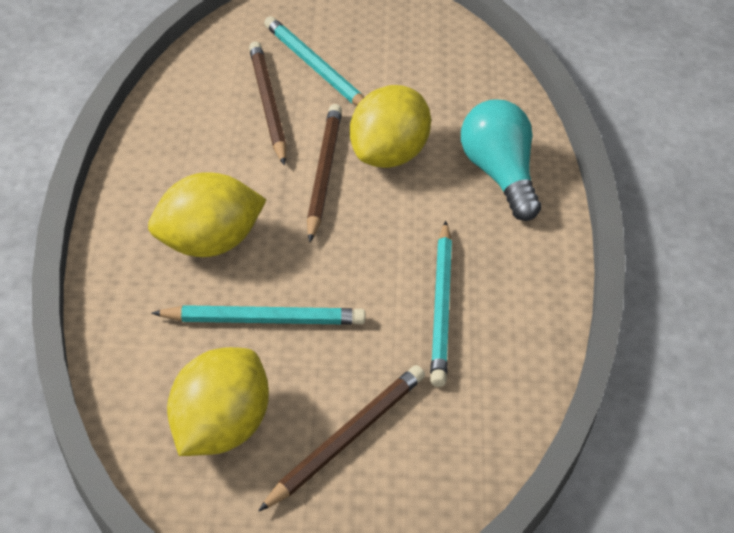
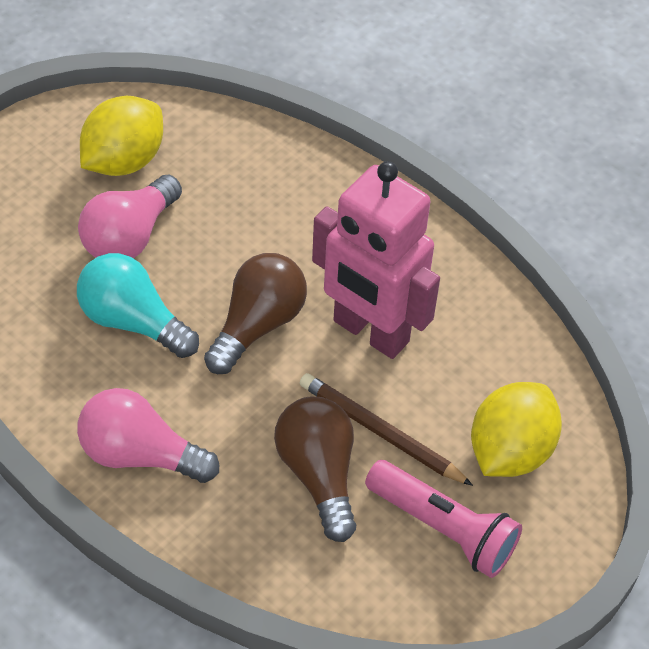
brown light bulb: none = 0 -> [204,253,307,374] [274,397,356,542] = 2
brown pencil: [249,41,287,165] [258,365,425,512] [307,104,342,242] = 3 -> [300,373,473,486] = 1
pink flashlight: none = 0 -> [365,460,522,578] = 1
pink light bulb: none = 0 -> [77,388,219,483] [78,175,182,258] = 2
pink robot: none = 0 -> [312,161,440,359] = 1
turquoise pencil: [151,305,365,325] [264,16,364,106] [430,221,452,387] = 3 -> none = 0
yellow lemon: [148,172,267,257] [167,347,269,456] [350,85,431,168] = 3 -> [80,96,163,176] [471,382,562,477] = 2

